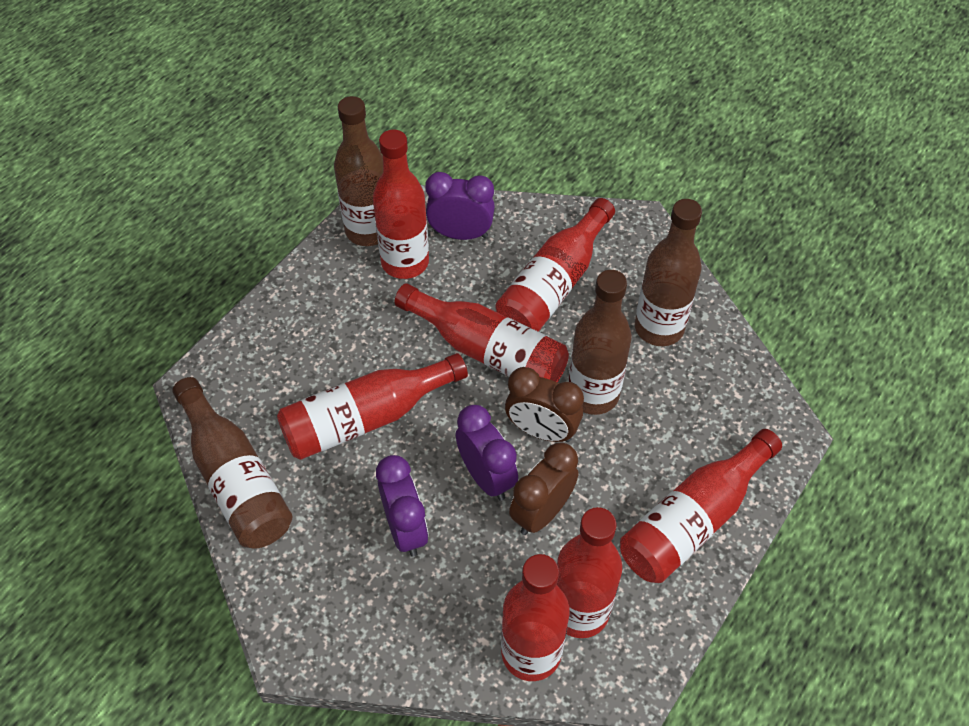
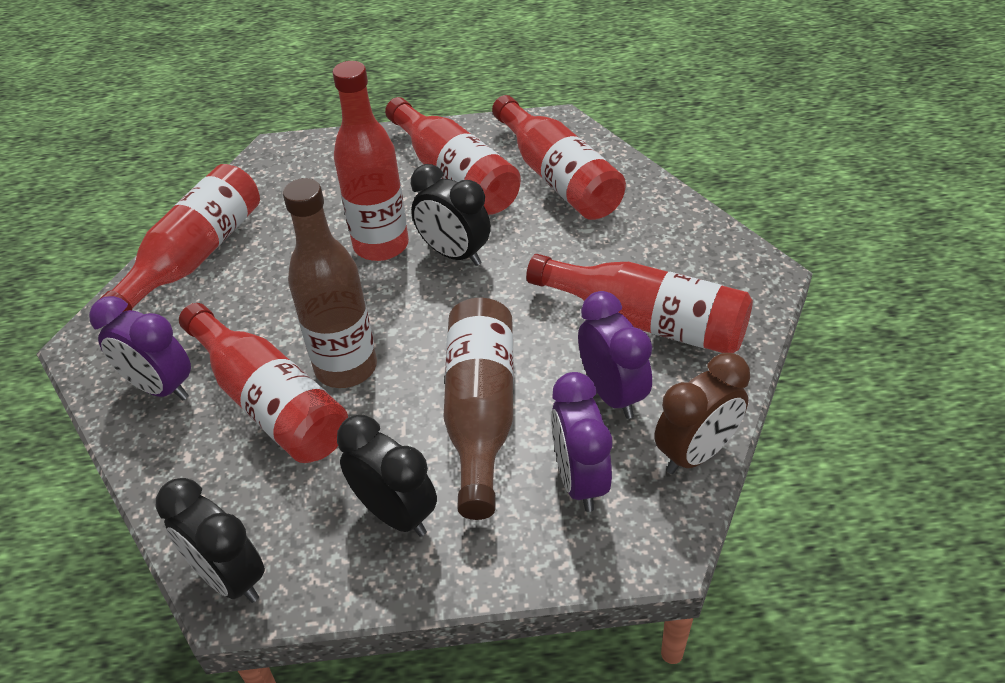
black clock: none = 0 -> [156,478,265,603] [337,415,437,537] [411,164,491,266] = 3
brown bottle: [173,377,292,548] [334,96,383,246] [568,270,632,415] [635,199,702,346] = 4 -> [283,178,377,388] [443,298,514,520] = 2
brown clock: [505,367,584,442] [509,442,579,535] = 2 -> [654,353,750,474] = 1
red bottle: [277,353,468,460] [373,130,429,279] [395,283,569,383] [496,198,615,332] [501,554,570,681] [557,507,622,638] [620,429,782,583] = 7 -> [100,164,260,312] [179,303,348,463] [332,61,409,261] [385,97,521,215] [492,95,626,220] [526,254,753,353] = 6

